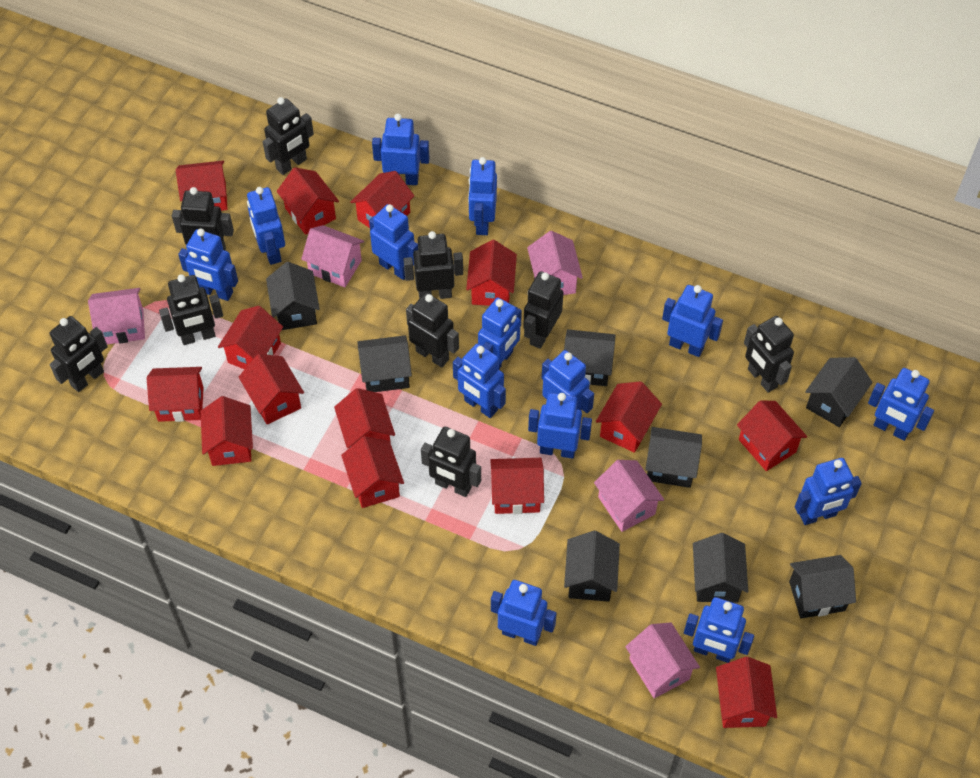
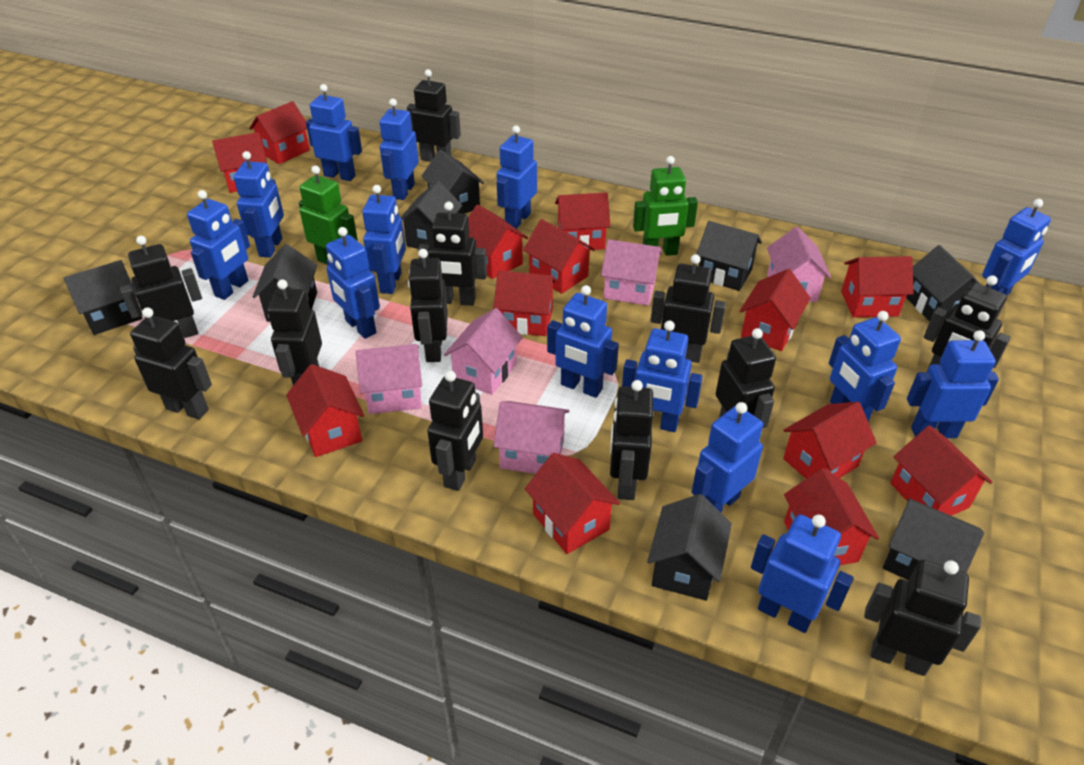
black robot: [49,316,108,392] [159,274,223,345] [172,187,234,250] [263,97,314,175] [404,231,463,299] [406,293,459,368] [421,427,481,497] [523,271,564,349] [744,316,794,393] = 9 -> [120,236,202,338] [130,307,212,419] [267,279,322,385] [407,69,461,162] [408,249,448,362] [418,202,487,306] [427,371,483,491] [610,380,653,500] [651,254,726,363] [716,328,776,428] [864,560,981,676] [924,275,1011,371] = 12
green robot: none = 0 -> [299,165,358,264] [633,156,698,256] = 2
red house: [147,367,204,422] [176,161,228,211] [201,396,253,466] [218,306,283,370] [239,354,304,425] [277,167,339,235] [334,388,395,449] [341,436,404,508] [350,171,414,228] [466,240,517,306] [490,458,544,514] [596,381,662,453] [716,657,777,728] [737,400,807,471] = 14 -> [212,132,267,193] [249,101,310,164] [286,364,364,457] [468,205,528,279] [493,270,557,336] [523,219,595,294] [525,453,620,554] [555,192,610,250] [740,269,811,351] [783,402,877,479] [784,468,879,565] [841,256,914,317] [890,425,992,516] = 13

